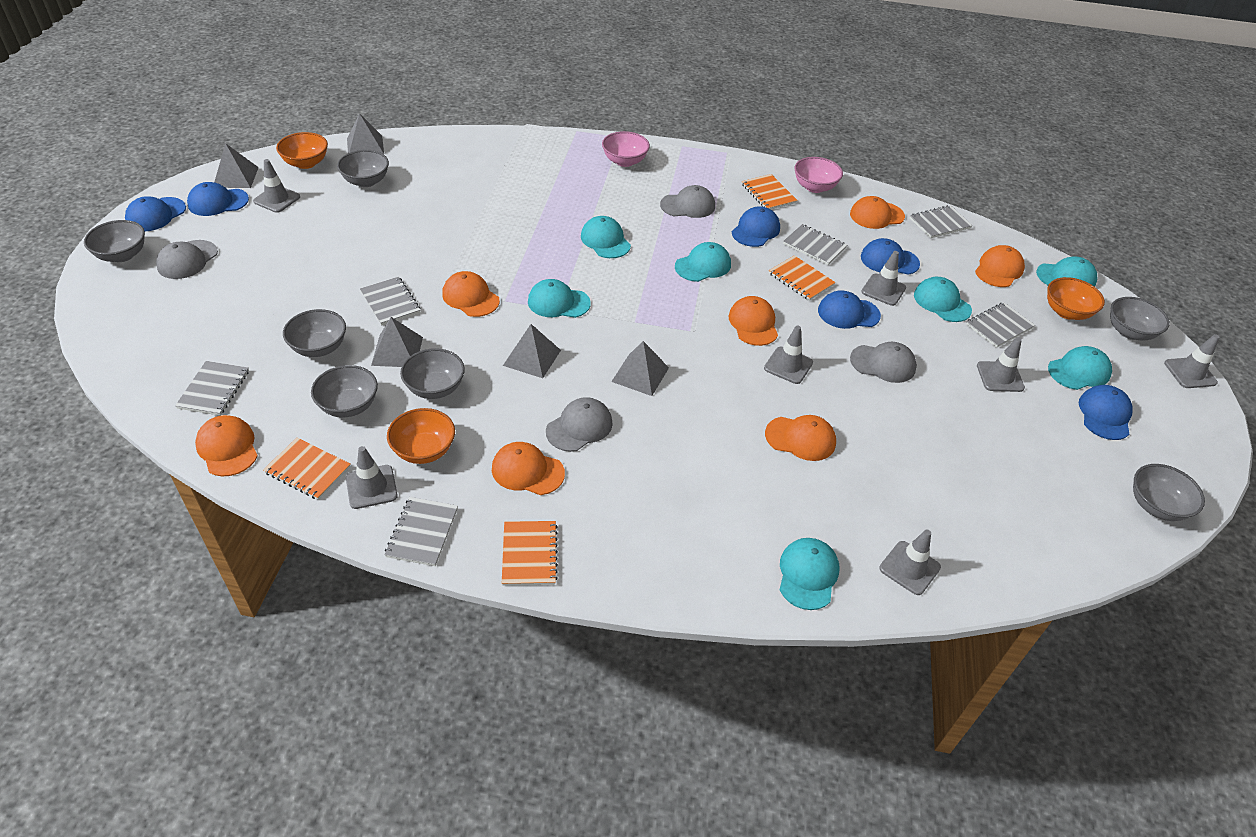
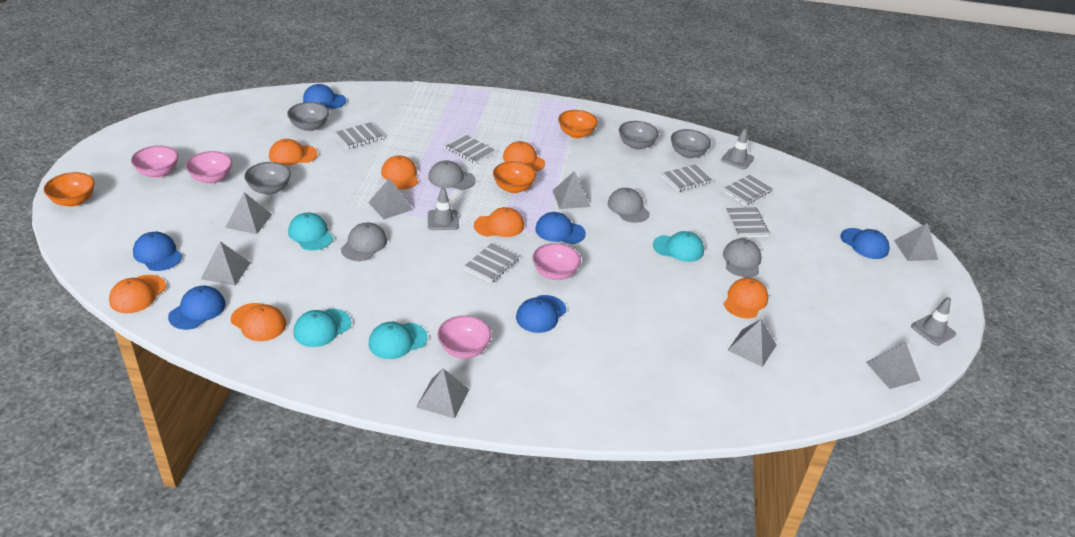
grey bowl: [84,220,145,262] [283,309,346,357] [311,365,378,418] [337,150,389,187] [400,348,465,399] [1110,297,1170,340] [1133,464,1205,521] = 7 -> [244,162,291,195] [287,102,329,131] [619,121,659,150] [671,129,711,159] = 4
grey pyramid: [214,143,259,188] [347,113,384,154] [371,317,423,367] [503,324,561,378] [611,341,669,396] = 5 -> [201,241,251,286] [225,192,272,234] [368,178,413,219] [416,369,470,419] [552,171,590,209] [727,319,777,367] [866,343,920,389] [894,223,938,261] = 8
grey traffic cone: [253,159,300,213] [346,446,398,509] [764,326,813,384] [861,251,906,306] [879,530,941,595] [977,338,1025,392] [1164,334,1219,388] = 7 -> [428,187,459,230] [721,128,754,169] [911,297,956,346] = 3
orange notebook: [263,438,351,500] [502,521,558,586] [742,174,798,209] [769,255,836,301] = 4 -> none = 0
pink bowl: [602,131,650,167] [794,157,843,193] = 2 -> [131,146,178,178] [185,151,232,184] [437,315,492,359] [532,243,581,280] = 4
turquoise cap: [528,279,591,318] [581,216,631,258] [675,242,731,282] [779,538,839,610] [914,277,972,322] [1036,257,1097,287] [1048,346,1112,390] = 7 -> [288,213,333,250] [293,309,351,347] [369,322,428,359] [653,231,704,262] = 4

